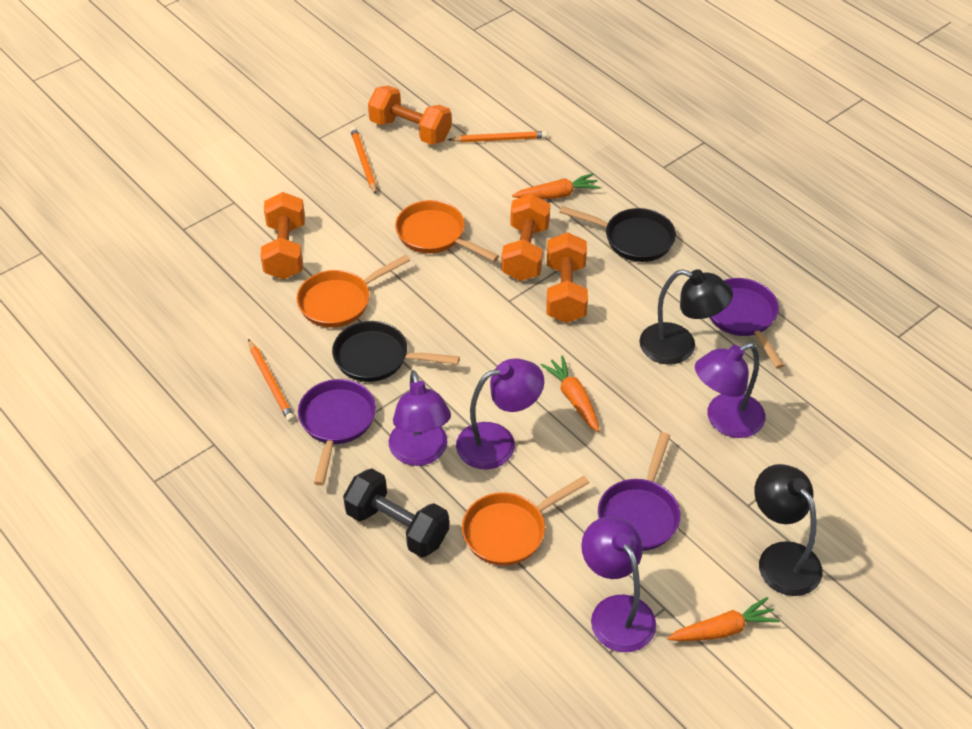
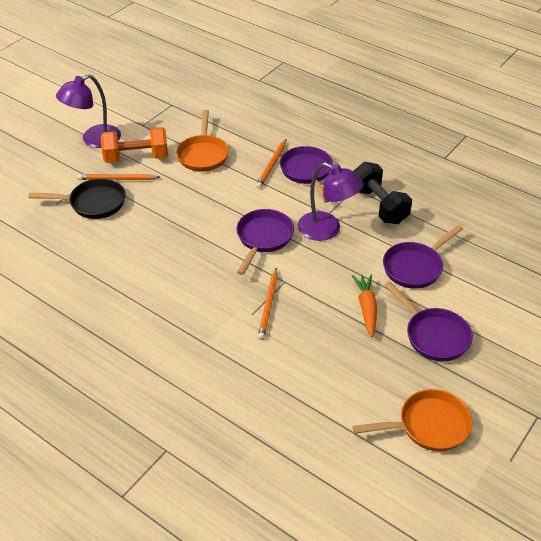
black lamp: [639,269,733,364] [754,464,823,596] = 2 -> none = 0
black pan: [332,321,460,382] [559,206,676,262] = 2 -> [29,178,125,219] = 1
orange carrot: [512,173,600,199] [541,356,600,432] [667,597,780,641] = 3 -> [352,274,377,337] = 1
orange dumbbell: [261,192,305,279] [368,85,452,145] [501,194,550,281] [546,232,588,323] = 4 -> [100,127,168,163] = 1
orange pan: [297,255,410,328] [395,200,499,262] [462,476,589,566] = 3 -> [176,110,229,172] [352,389,472,451] = 2
purple lamp: [389,371,451,466] [456,358,544,469] [581,516,656,652] [695,343,765,438] = 4 -> [56,74,121,148] [298,162,364,241] = 2
purple pan: [298,379,376,486] [598,432,680,551] [709,278,785,369] = 3 -> [236,209,294,275] [280,146,333,203] [383,225,463,289] [384,281,473,361] = 4

